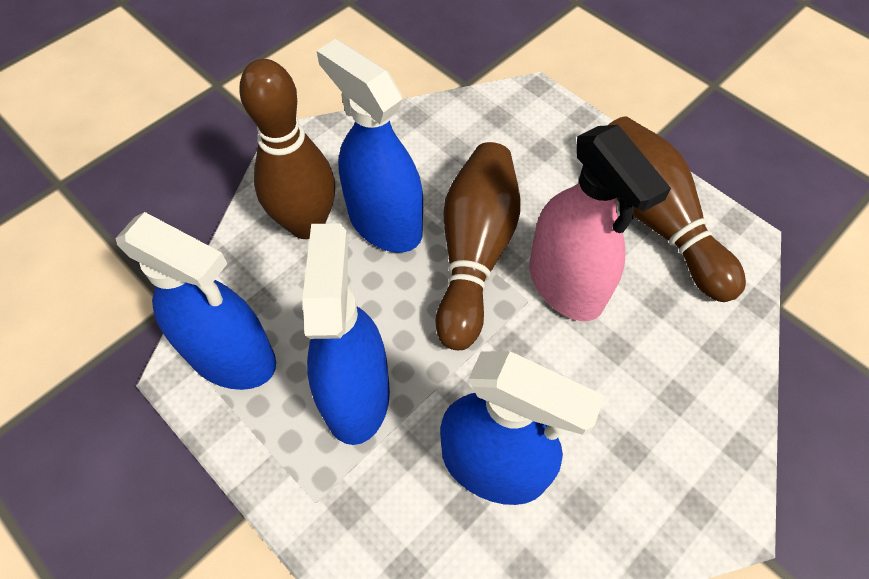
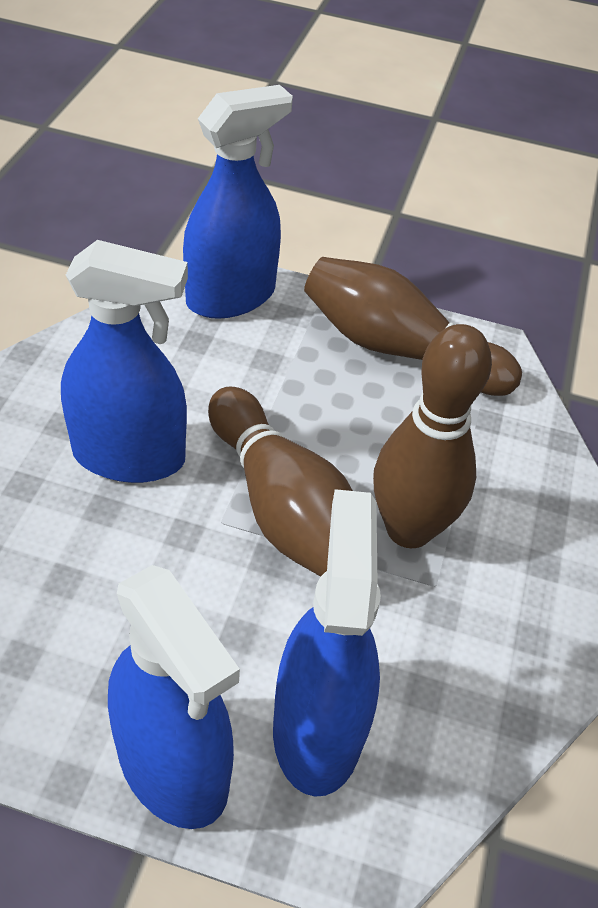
pink spray bottle: [529,125,671,321] = 1 -> none = 0

